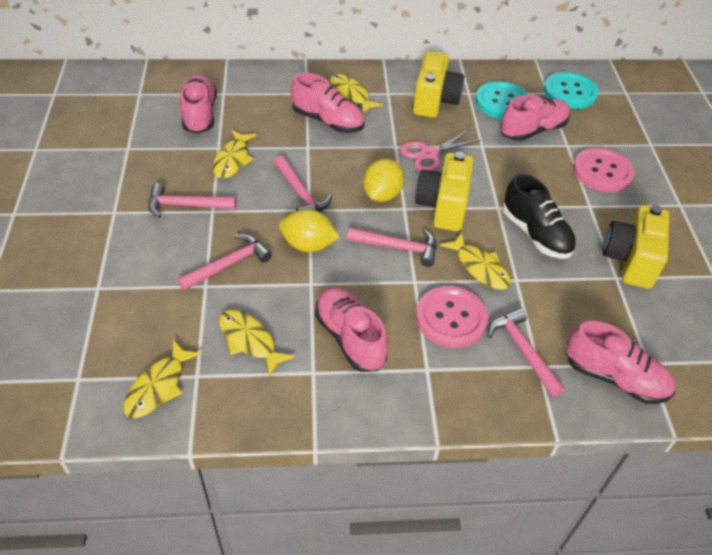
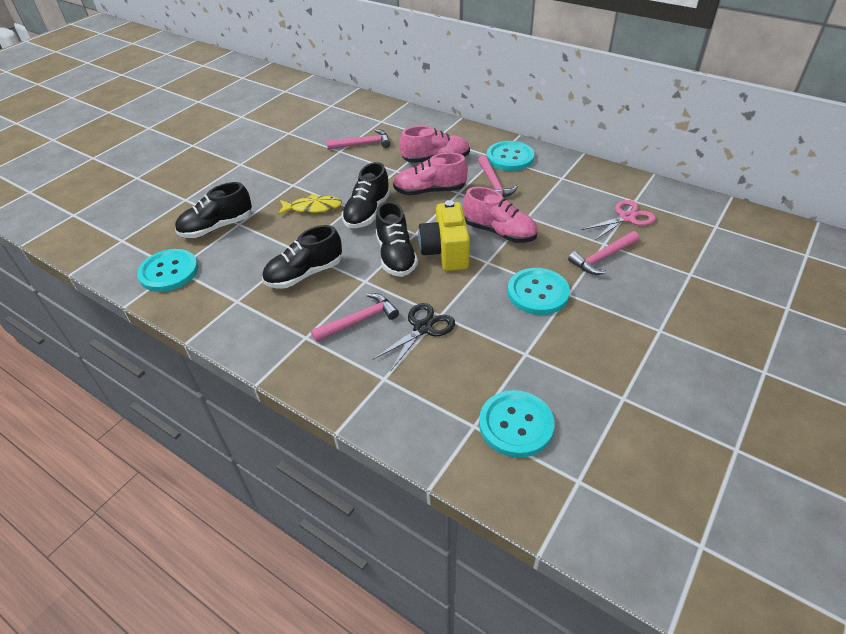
black scissors: none = 0 -> [373,303,455,371] = 1
black shoe: [503,174,576,259] = 1 -> [175,182,252,238] [262,225,342,288] [342,162,391,228] [376,201,418,277] = 4
pink button: [416,286,488,348] [573,148,635,192] = 2 -> none = 0
pink hammer: [148,183,236,218] [177,234,272,291] [274,156,332,212] [347,228,437,267] [487,308,565,397] = 5 -> [311,293,399,342] [326,129,390,150] [478,155,518,198] [568,231,639,275] = 4
pink shoe: [180,74,217,134] [291,73,365,133] [315,287,388,372] [500,95,570,141] [566,321,676,404] = 5 -> [393,153,468,195] [399,126,470,163] [463,187,538,243] = 3
turquoise button: [475,81,529,119] [544,72,599,109] = 2 -> [137,249,198,292] [479,390,554,458] [486,141,535,171] [508,268,570,315] = 4
yellow camera: [413,51,464,118] [415,152,474,231] [602,205,669,289] = 3 -> [418,200,470,271] = 1
yellow fish: [123,340,201,419] [213,130,257,179] [219,310,295,377] [330,74,383,114] [440,232,511,290] = 5 -> [278,194,342,215] = 1
yellow lemon: [279,209,339,252] [363,159,404,202] = 2 -> none = 0

